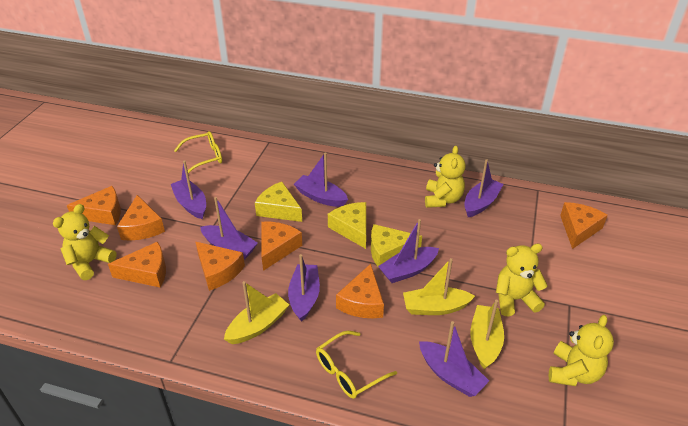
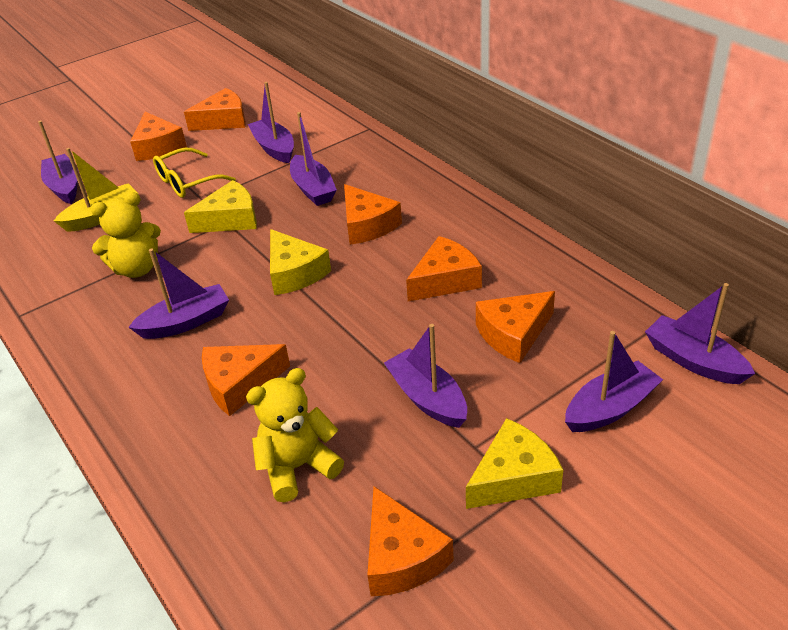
yellow boat: [224,281,289,344] [403,258,475,315] [470,300,504,369] = 3 -> [54,148,139,232] = 1
yellow glasses: [174,131,222,173] [316,331,397,399] = 2 -> [153,148,236,198] = 1
yellow teddy bear: [53,204,117,280] [425,146,466,208] [496,244,548,316] [549,315,614,386] = 4 -> [91,192,161,278] [246,368,344,502] = 2

